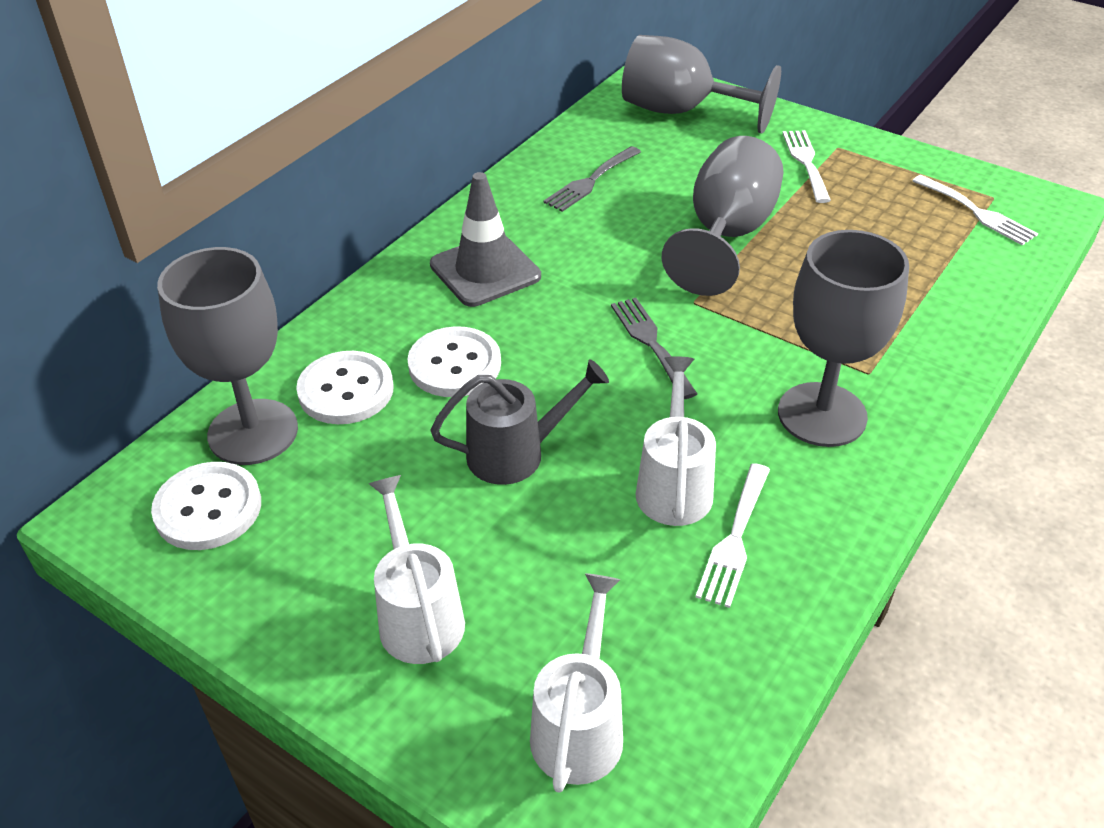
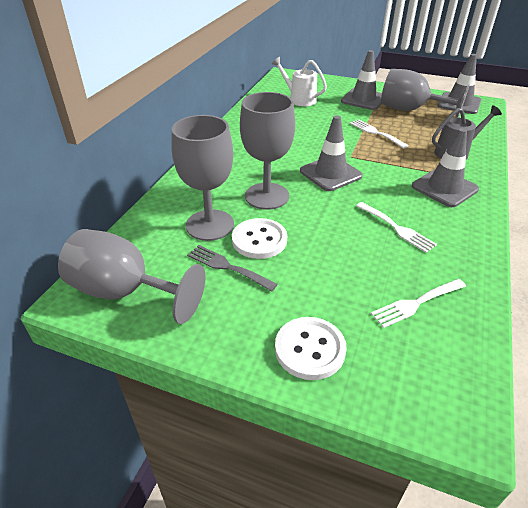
grey fork: [543,146,641,212] [611,298,697,399] = 2 -> [187,245,278,291] = 1
grey traffic cone: [430,172,541,307] = 1 -> [300,115,363,191] [341,50,382,110] [412,128,479,207] [437,54,481,114] = 4
white button: [151,462,261,550] [296,351,394,424] [407,326,501,397] = 3 -> [232,218,287,259] [275,317,347,380] = 2
white watering can: [369,475,465,664] [530,573,623,793] [635,357,716,526] = 3 -> [272,57,327,106] = 1

